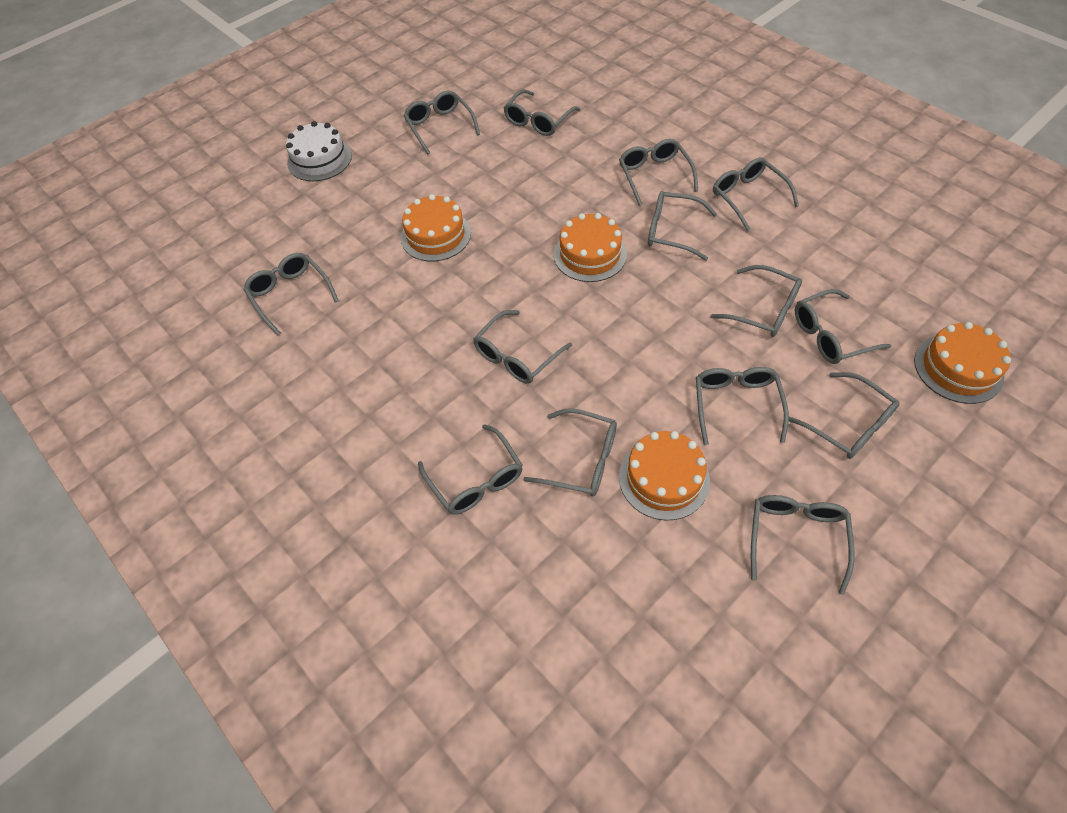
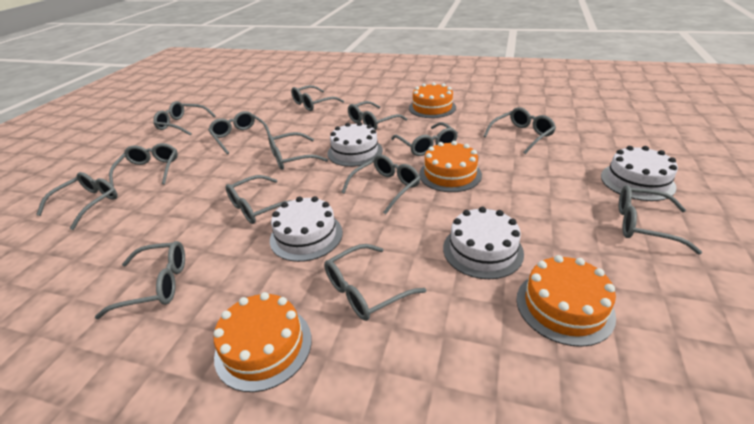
white cake: [286,121,352,181] = 1 -> [270,196,343,262] [327,122,383,167] [443,207,524,279] [601,146,678,201] = 4

